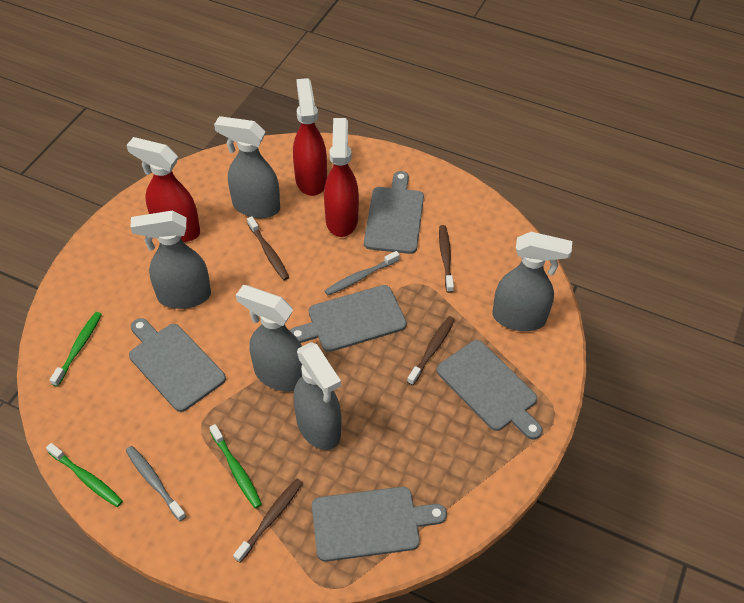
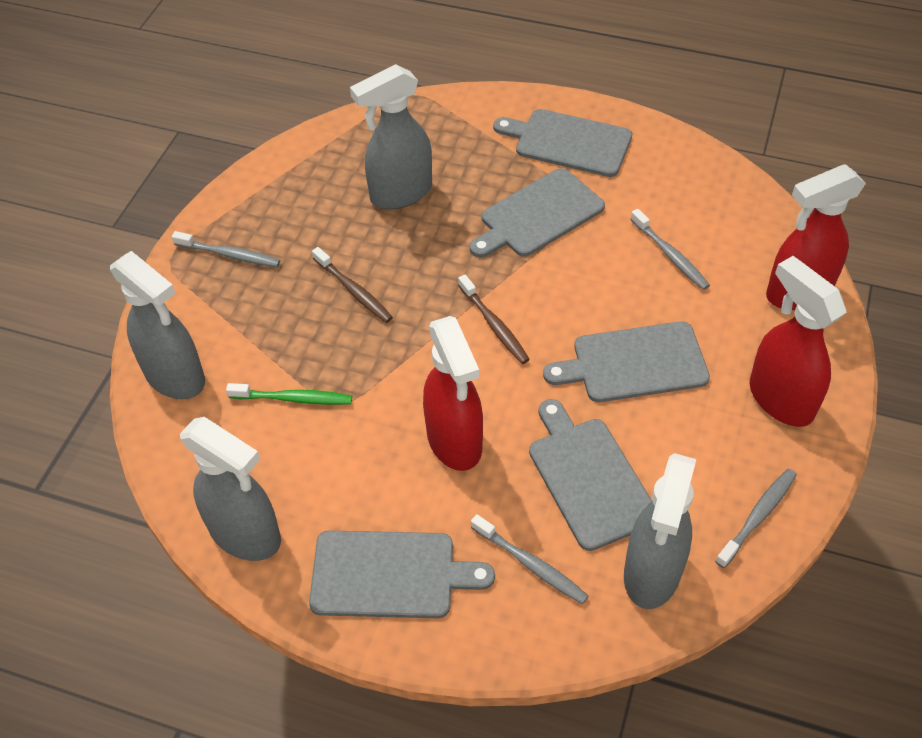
brown toothbrush: [233,479,303,563] [247,216,289,280] [407,316,455,385] [439,225,454,293] = 4 -> [312,247,393,323] [458,275,530,364] = 2
green toothbrush: [46,443,123,507] [50,312,102,387] [209,424,262,508] = 3 -> [226,383,352,405] = 1
grey spray bottle: [131,211,211,309] [214,116,280,218] [236,285,302,392] [293,342,341,450] [492,232,572,331] = 5 -> [110,251,205,399] [180,417,281,561] [350,64,432,209] [624,453,696,609] = 4
grey toothbrush: [126,446,186,521] [324,251,400,296] = 2 -> [172,231,280,267] [471,514,589,604] [630,209,710,290] [715,469,797,568] = 4

